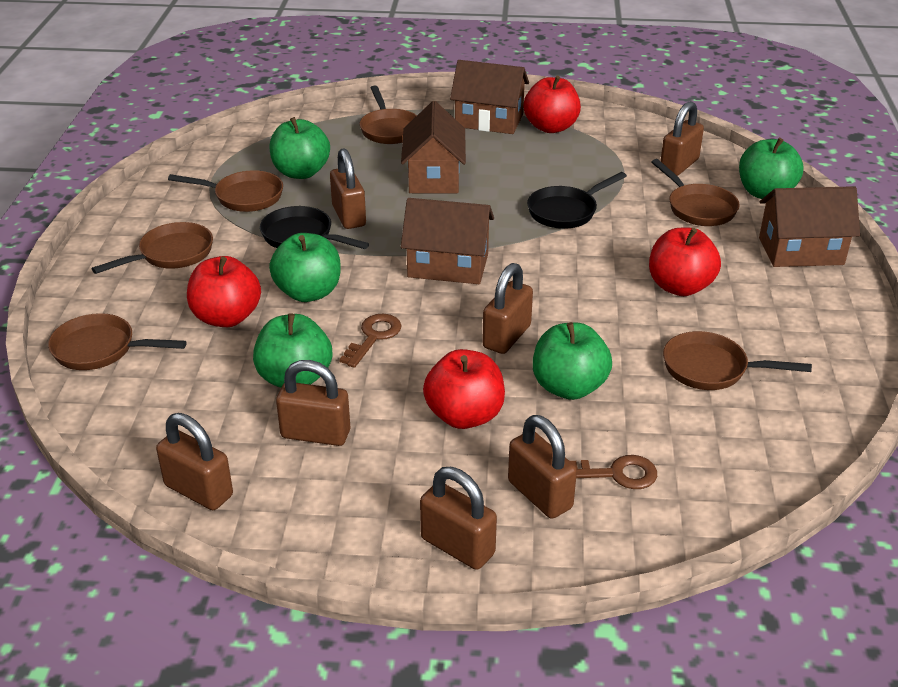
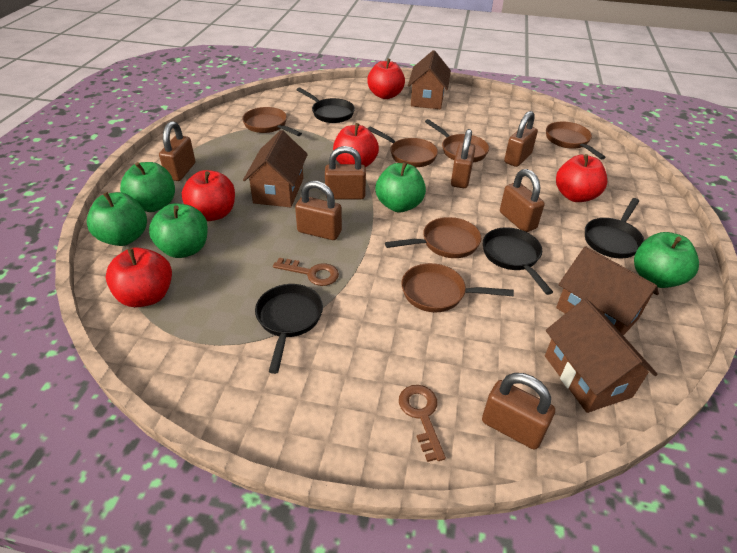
black pan: [260,206,369,249] [527,172,627,229] = 2 -> [255,284,323,374] [297,87,355,123] [483,227,553,295] [585,198,645,258] = 4
red apple: [187,256,261,327] [423,349,505,429] [524,76,581,133] [649,228,721,296] = 4 -> [106,247,172,307] [182,170,235,221] [333,123,379,167] [367,58,405,99] [556,154,607,202] = 5

